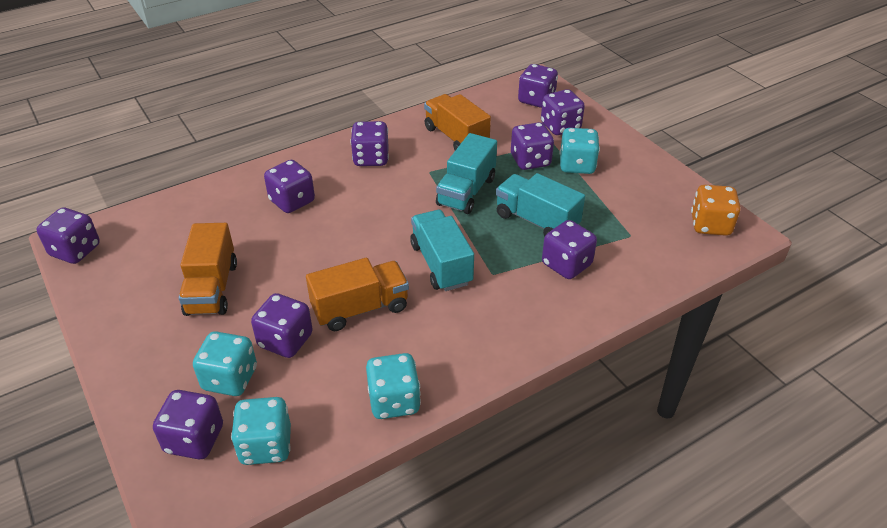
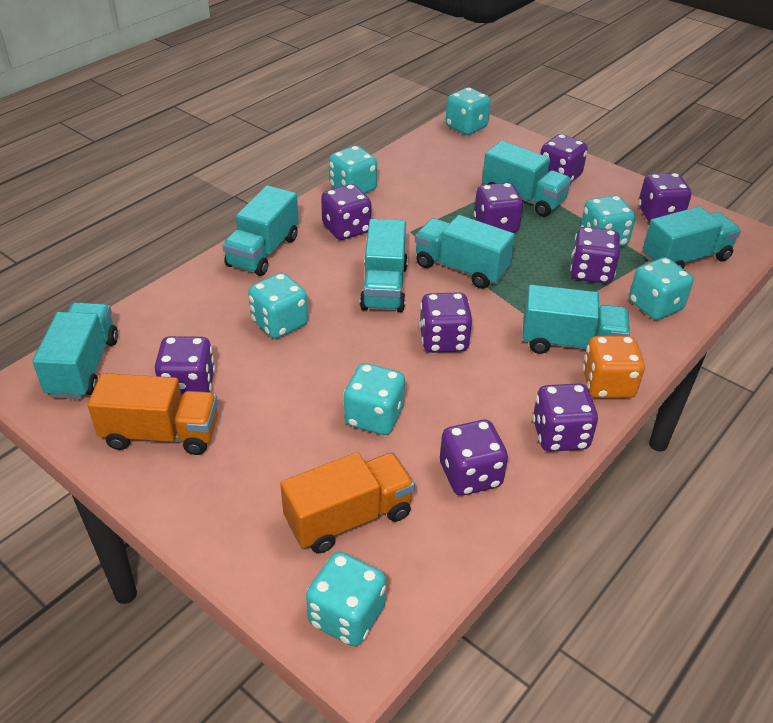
orange truck: [179,223,237,316] [306,258,409,331] [424,94,491,150] = 3 -> [88,373,218,455] [280,452,415,553] = 2
turquoise dice: [193,331,257,396] [231,397,291,465] [366,353,421,419] [560,128,600,174] = 4 -> [248,273,308,339] [306,552,386,647] [329,146,377,194] [343,363,405,435] [445,88,491,135] [580,195,636,247] [629,257,694,320] = 7
turquoise truck: [410,210,474,291] [436,133,497,214] [496,173,585,236] = 3 -> [32,302,118,399] [222,185,299,276] [360,219,408,312] [415,215,515,289] [482,141,572,217] [522,285,630,354] [643,206,741,269] = 7

